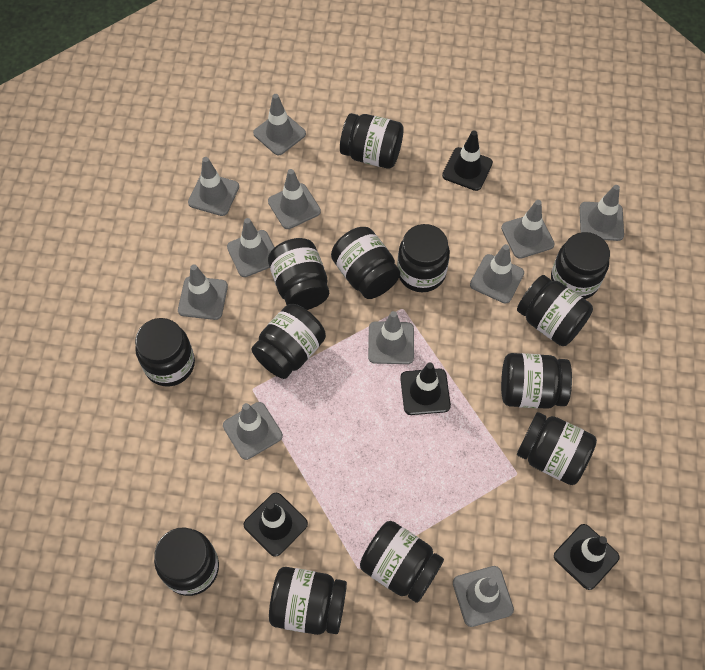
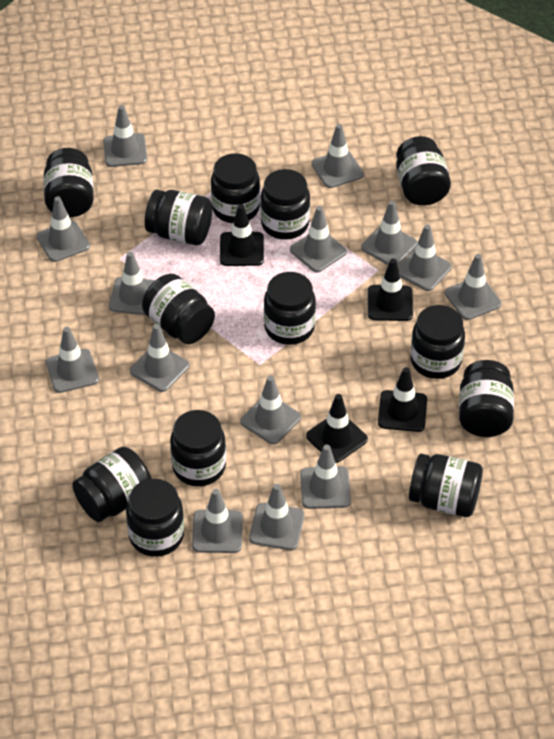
grey traffic cone: [178,264,228,320] [188,157,239,216] [223,402,283,460] [227,218,274,277] [253,94,306,155] [268,169,321,229] [368,311,414,364] [453,566,514,627] [470,244,524,303] [501,200,555,259] [580,185,624,241] = 11 -> [36,196,90,262] [46,327,99,393] [103,105,147,167] [109,252,155,315] [130,324,189,392] [192,489,243,553] [240,376,301,444] [249,484,304,550] [290,206,347,272] [300,445,351,509] [312,124,364,188] [361,201,417,265] [398,225,452,291] [445,254,502,320] = 14

